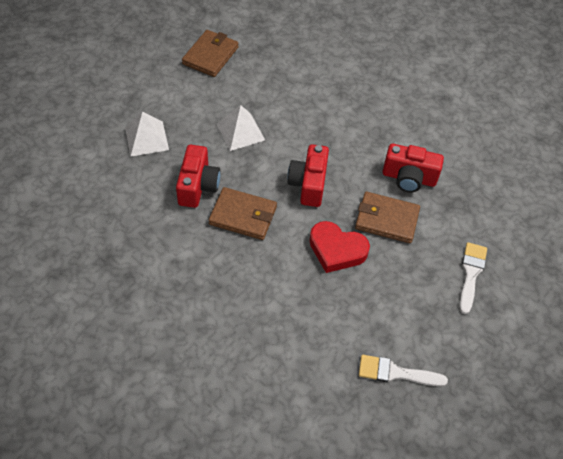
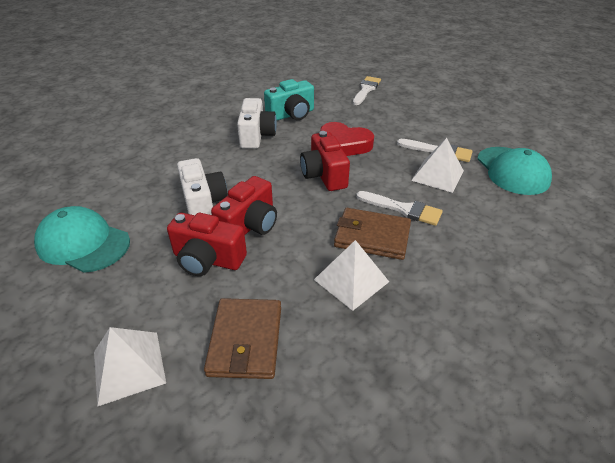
brown wallet: [182,30,239,77] [209,187,277,240] [355,192,420,243] = 3 -> [204,298,281,379] [334,208,411,260] = 2
turquoise camera: none = 0 -> [264,79,314,120] = 1
turquoise cap: none = 0 -> [34,206,130,273] [477,147,552,195] = 2
white brush: [359,355,448,387] [460,242,487,314] = 2 -> [353,76,381,105] [356,191,443,226] [397,139,473,162] = 3
white camera: none = 0 -> [177,158,228,215] [237,98,277,149] = 2
white pyramid: [125,111,169,157] [217,105,265,151] = 2 -> [94,327,166,407] [314,240,389,311] [411,138,464,193] = 3

